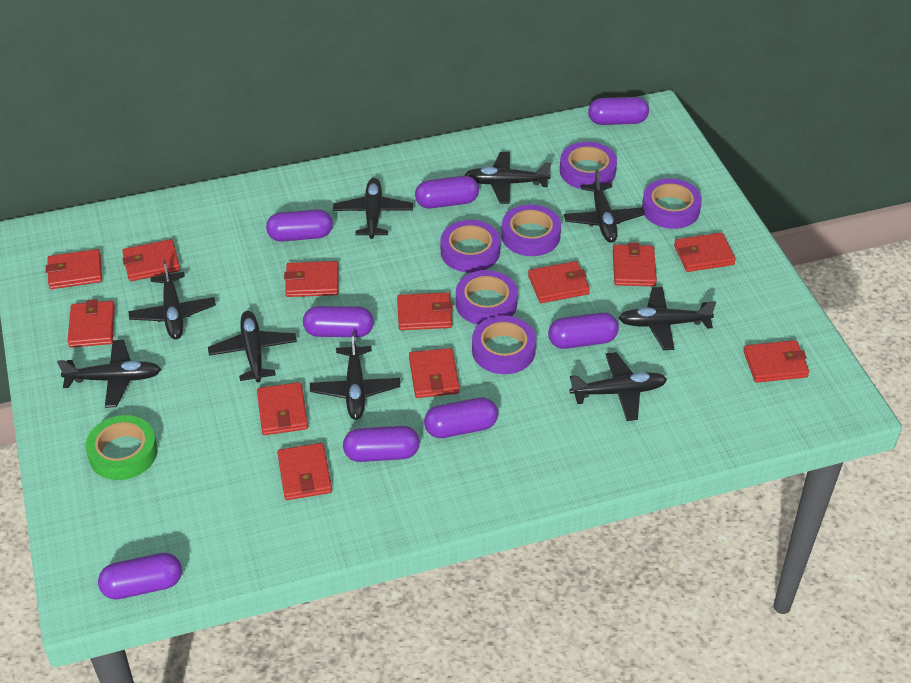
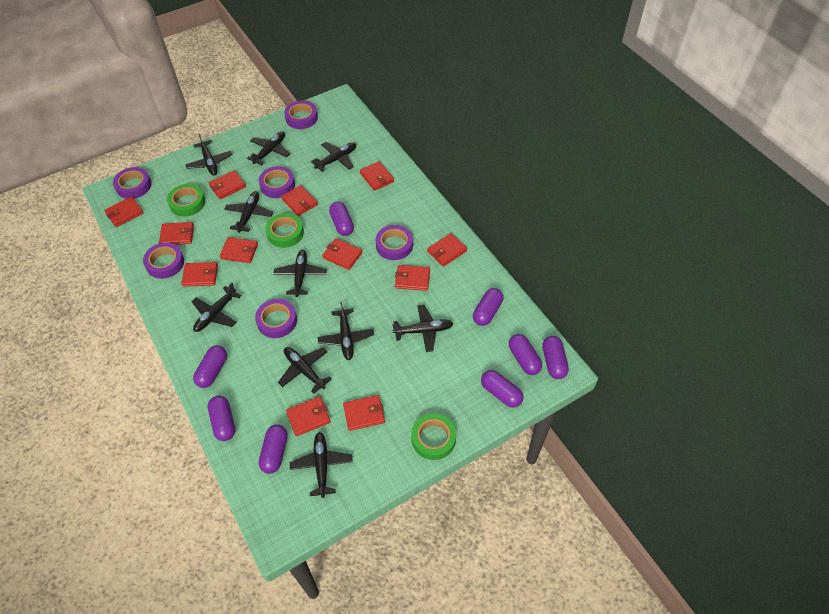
black plane: [57,340,161,408] [128,260,216,339] [208,311,297,382] [310,332,400,420] [333,178,413,239] [464,152,551,204] [564,169,645,243] [569,352,667,421] [619,287,716,350] = 9 -> [185,134,232,176] [191,282,242,332] [224,191,273,233] [247,131,290,165] [274,250,327,297] [278,347,332,394] [290,432,353,498] [311,142,356,172] [318,302,374,360] [392,304,454,352] = 10
green tape: [85,415,158,480] = 1 -> [167,184,205,217] [265,213,304,248] [411,414,456,460] = 3

